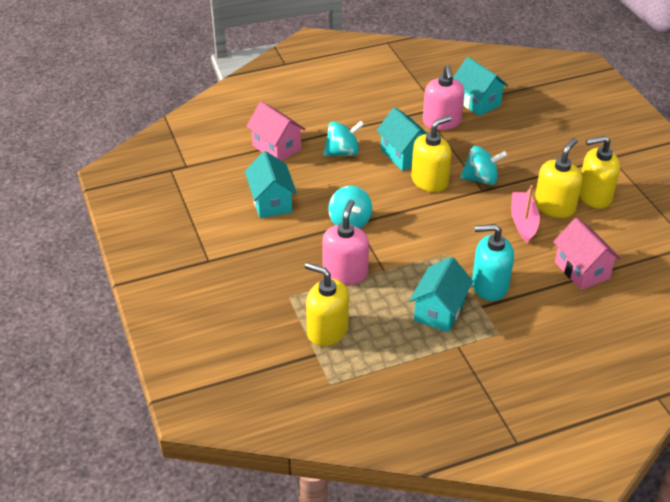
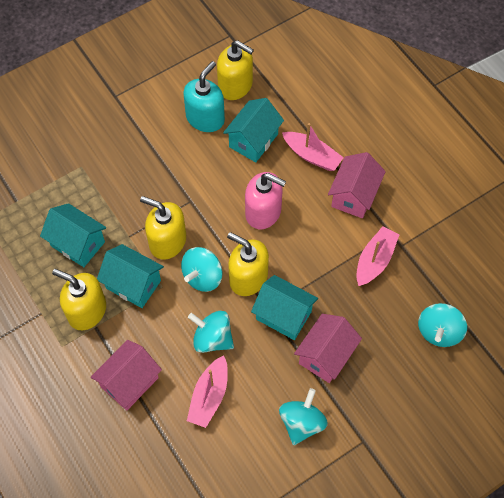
pink boat: [511,185,540,243] = 1 -> [187,355,228,428] [282,123,344,171] [356,226,399,286] = 3
pink house: [246,101,306,161] [553,217,621,290] = 2 -> [91,340,162,411] [294,314,362,383] [328,152,386,218] = 3
pink soap dispenser: [322,200,369,285] [423,65,464,130] = 2 -> [245,172,286,229] = 1
turquoise spinning top: [323,121,364,156] [328,186,372,229] [460,146,508,185] = 3 -> [181,247,223,292] [188,311,234,353] [279,388,328,445] [418,303,467,347] = 4

